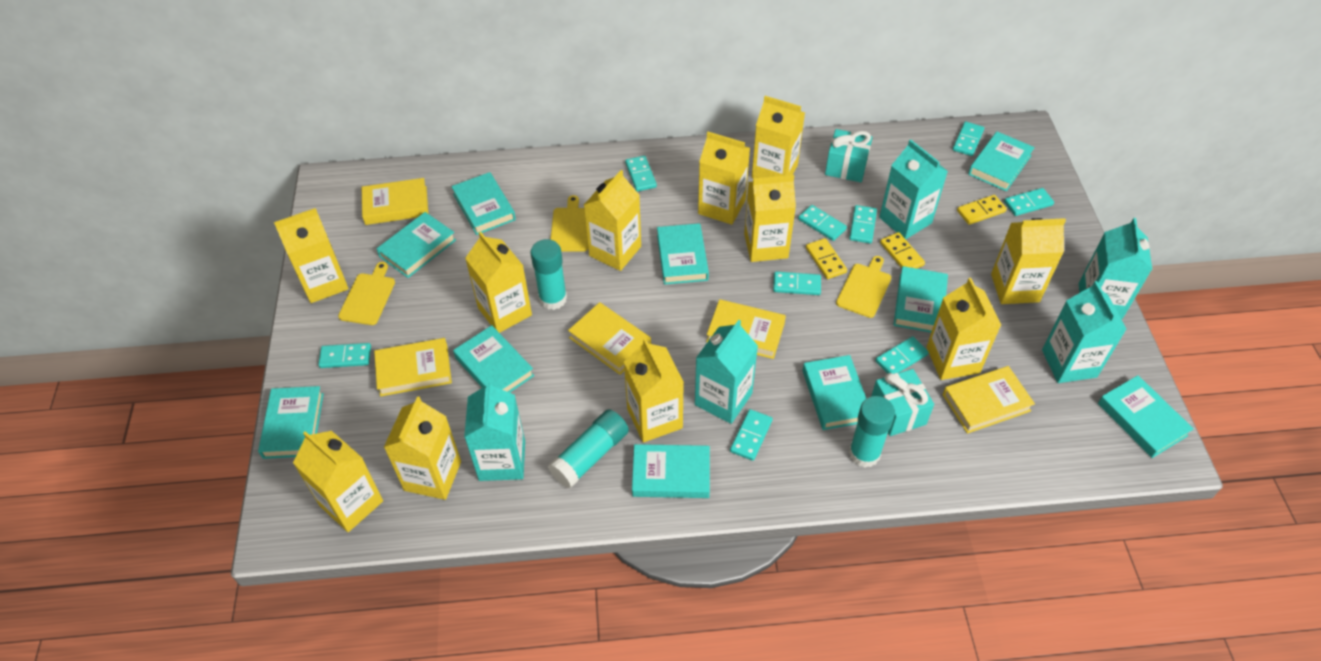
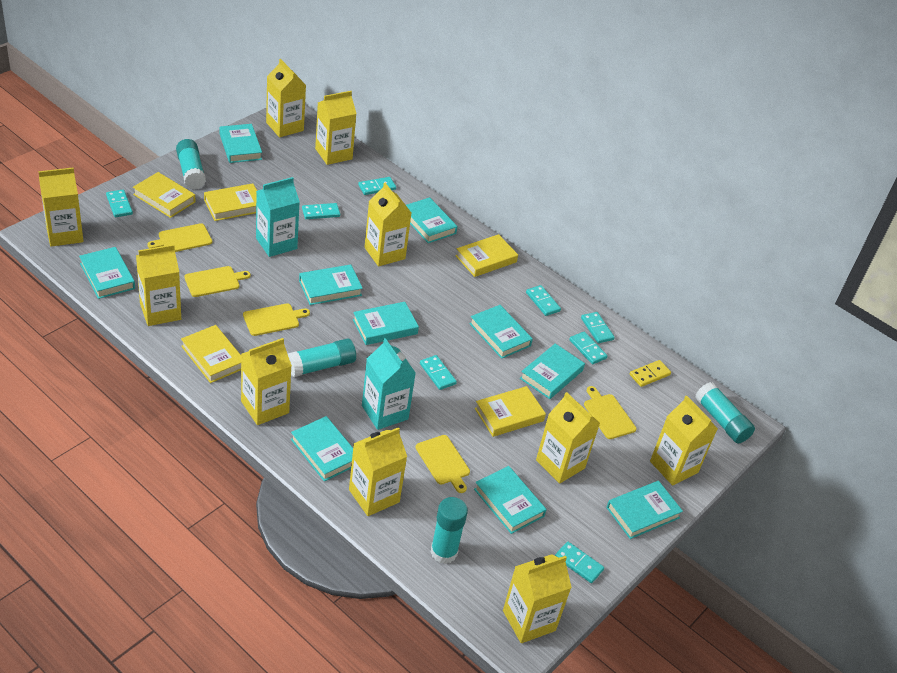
turquoise carton: [464,380,525,481] [695,320,758,424] [879,139,948,239] [1042,281,1127,383] [1079,218,1152,319] = 5 -> [256,177,300,257] [362,338,416,430] = 2
turquoise domino: [318,343,371,368] [625,156,657,192] [730,409,773,461] [773,271,821,295] [798,205,847,241] [849,205,877,243] [875,336,929,374] [953,121,984,156] [1004,188,1054,216] = 9 -> [106,190,133,217] [302,203,340,219] [358,177,396,195] [420,355,457,390] [526,285,561,316] [555,542,604,583] [569,332,608,364] [581,312,615,343] = 8
turquoise gift: [825,129,873,182] [871,369,934,436] = 2 -> none = 0
turquoise glue stick: [531,239,567,310] [548,409,629,488] [849,396,895,468] = 3 -> [176,139,206,190] [287,338,356,377] [430,497,468,564] [695,382,755,444] = 4
yellow carton: [274,208,349,303] [293,431,383,532] [384,396,461,500] [465,232,532,333] [584,170,641,271] [624,338,684,443] [698,132,750,225] [744,175,796,262] [752,96,805,179] [927,278,1001,380] [991,218,1066,304] = 11 -> [38,168,84,247] [136,244,181,326] [241,338,292,425] [266,59,306,137] [315,91,357,165] [349,427,407,516] [365,183,411,266] [503,554,572,643] [536,392,600,484] [650,395,718,486] = 10
yellow cutting board: [338,262,395,325] [550,195,588,252] [836,256,891,318] = 3 -> [147,223,212,252] [185,266,251,297] [243,303,310,336] [415,435,470,493] [584,386,636,439] = 5
yellow domino: [806,238,847,279] [880,232,925,269] [957,195,1007,225] = 3 -> [630,360,671,387] = 1

